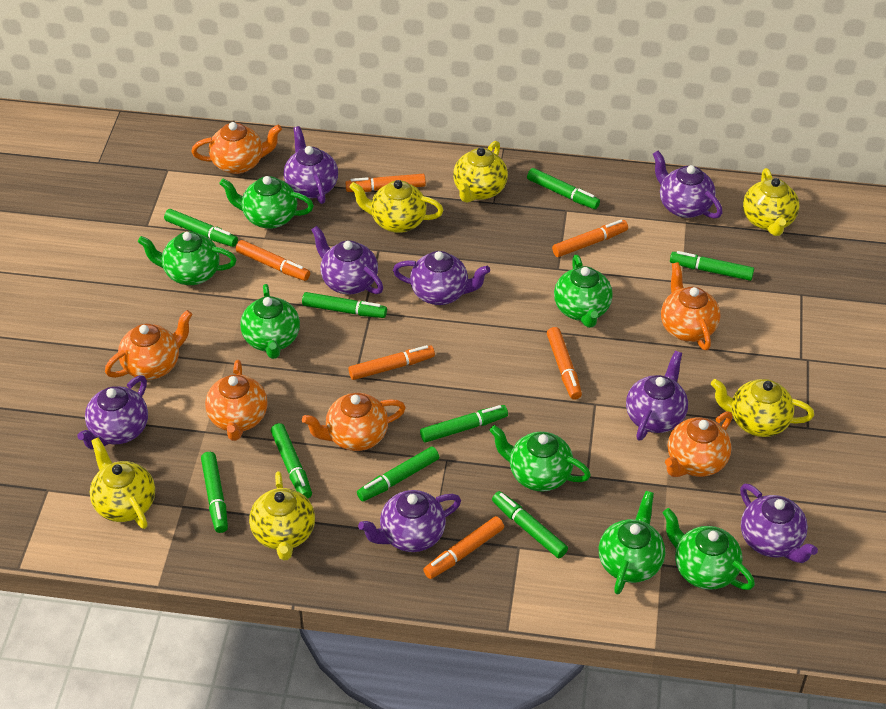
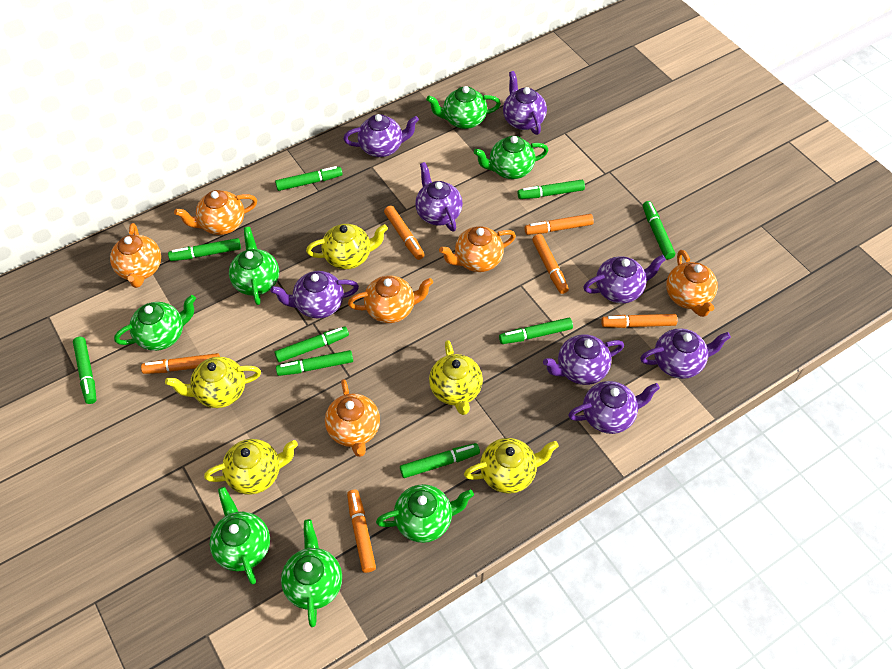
yellow teapot: [90,437,155,529] [249,471,315,561] [350,180,443,233] [453,141,508,203] [711,379,814,437] [743,168,799,236] = 6 -> [165,357,261,408] [204,439,298,495] [306,224,388,269] [429,340,483,415] [464,438,559,494] = 5

